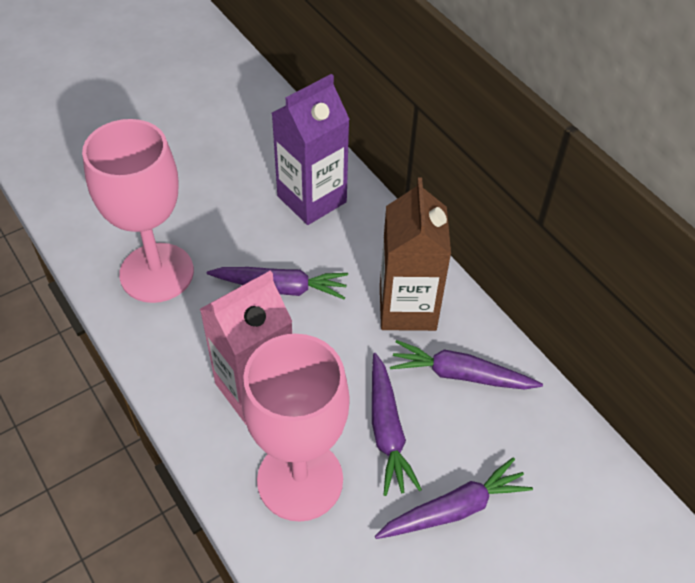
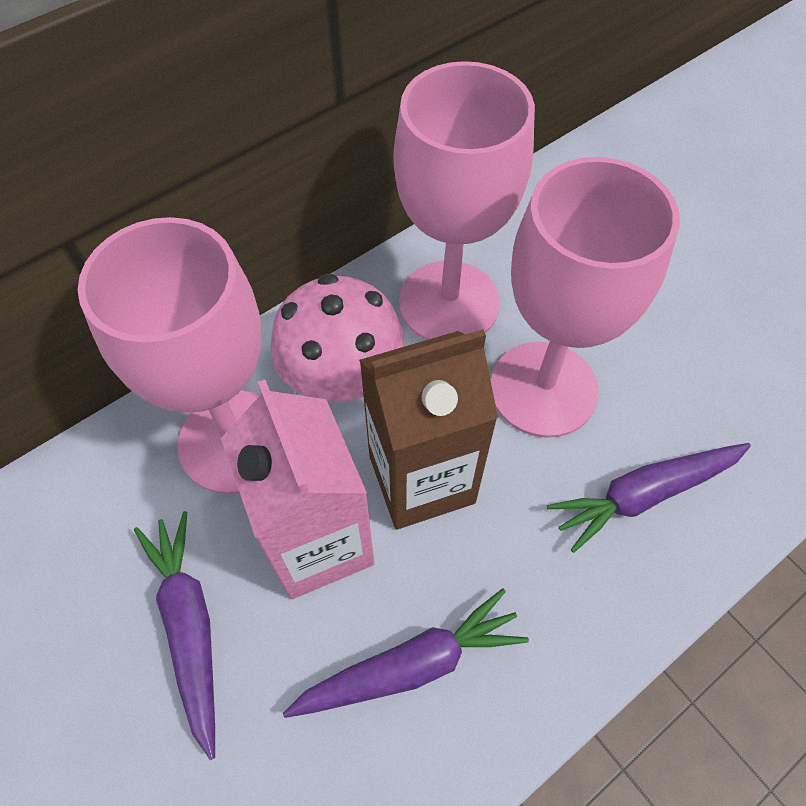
pink goblet: [82,119,194,303] [241,334,350,522] = 2 -> [78,217,261,494] [394,61,535,340] [491,157,680,438] = 3
pink mushroom: none = 0 -> [271,274,405,403] = 1
purple carrot: [207,267,348,300] [372,353,422,496] [375,457,533,539] [390,340,543,390] = 4 -> [134,511,215,760] [283,589,529,718] [547,443,751,553] = 3
purple carton: [272,74,350,225] = 1 -> none = 0

